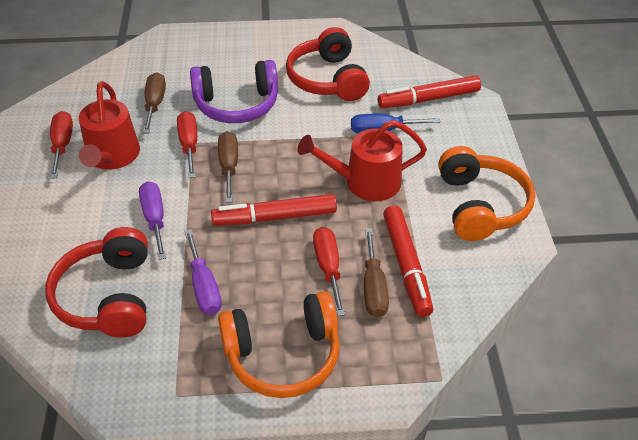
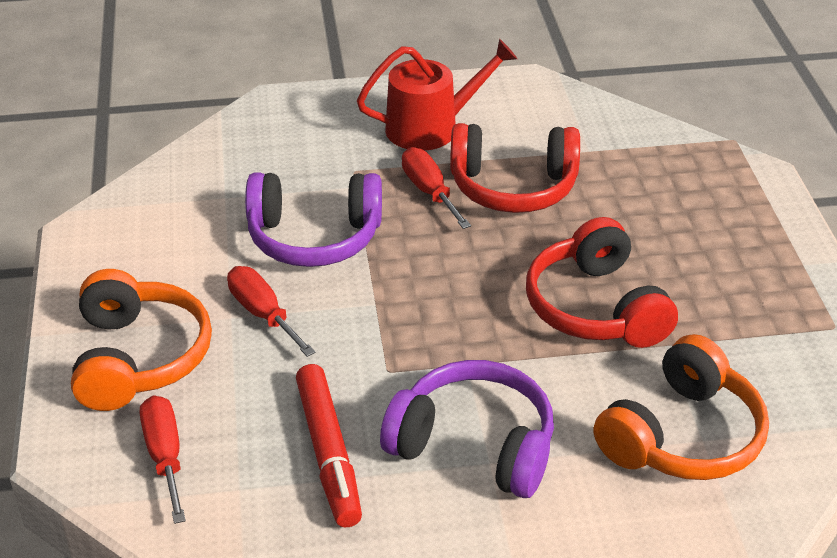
blue screwdriver: [351,114,441,133] = 1 -> none = 0
brown screwdriver: [143,72,166,133] [218,131,238,203] [364,228,389,318] = 3 -> none = 0
purple headphones: [190,60,278,123] = 1 -> [245,173,382,267] [380,360,554,498] = 2
purple screwdriver: [139,181,166,260] [184,229,222,315] = 2 -> none = 0
red marker: [211,194,337,226] [378,75,481,108] [383,205,433,317] = 3 -> [296,364,362,527] = 1
red watering can: [79,81,140,170] [297,120,427,201] = 2 -> [357,39,517,151] = 1

